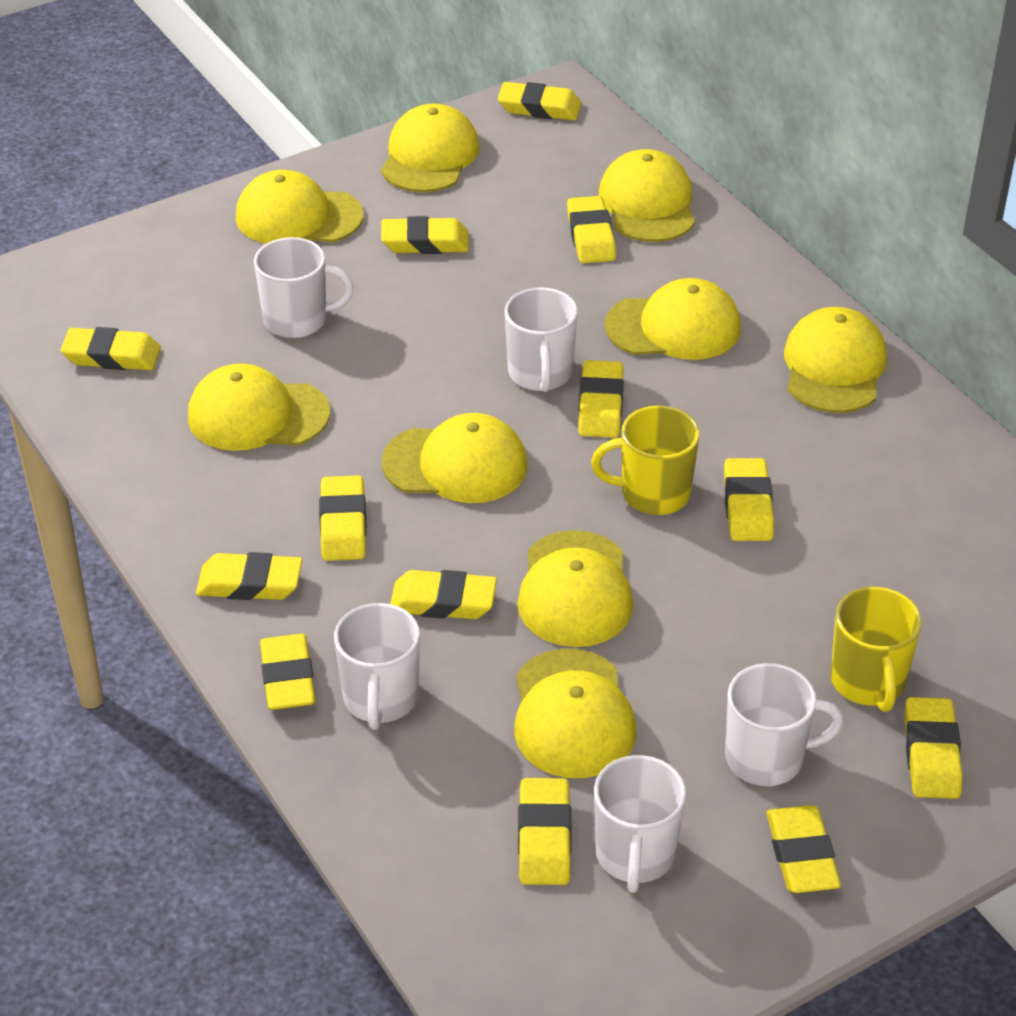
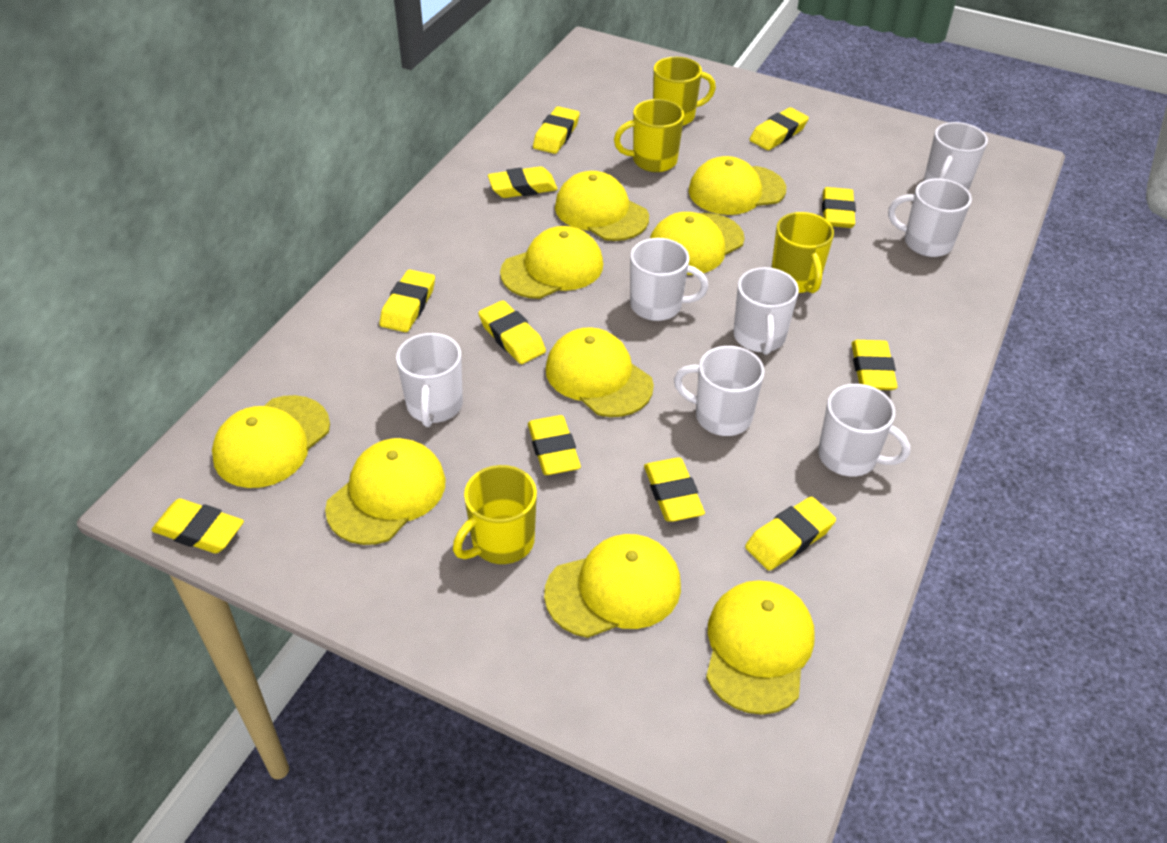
white mug: [254,237,354,338] [334,603,420,730] [505,288,578,392] [594,755,686,893] [725,663,843,786] = 5 -> [396,333,463,427] [630,238,708,321] [674,346,765,436] [733,267,799,355] [818,384,910,477] [888,179,972,257] [924,122,988,190] = 7
yellow eraser: [61,327,161,370] [196,552,302,600] [260,634,315,710] [319,475,367,561] [381,216,469,254] [390,570,497,619] [498,82,582,120] [518,778,571,885] [567,196,616,263] [578,360,624,438] [724,458,774,541] [766,805,841,893] [905,697,963,799] = 13 -> [151,498,244,553] [379,269,435,332] [478,300,546,364] [488,166,558,198] [528,415,581,475] [533,106,580,154] [644,457,705,522] [745,497,836,571] [750,107,809,150] [822,187,856,228] [851,340,898,390] = 11
yellow mug: [591,405,700,515] [830,587,922,712] = 2 -> [453,465,537,564] [614,99,684,172] [653,57,716,126] [771,212,834,293] = 4

